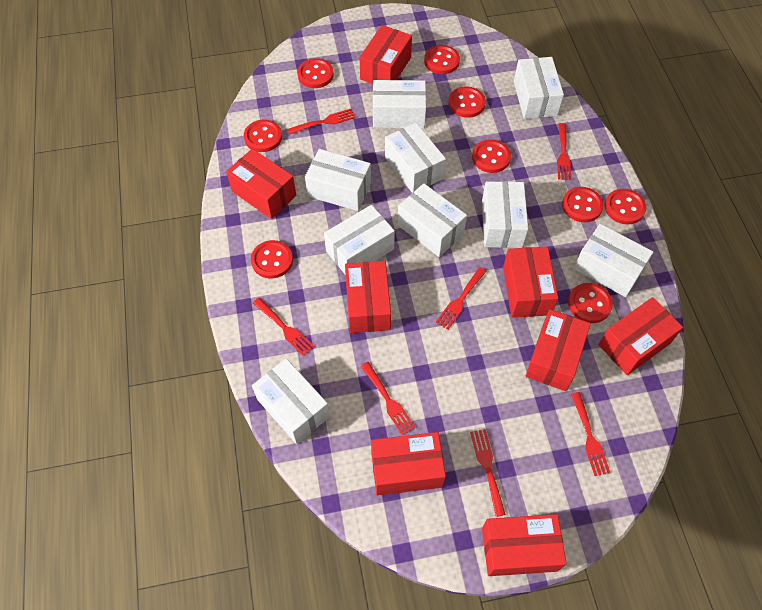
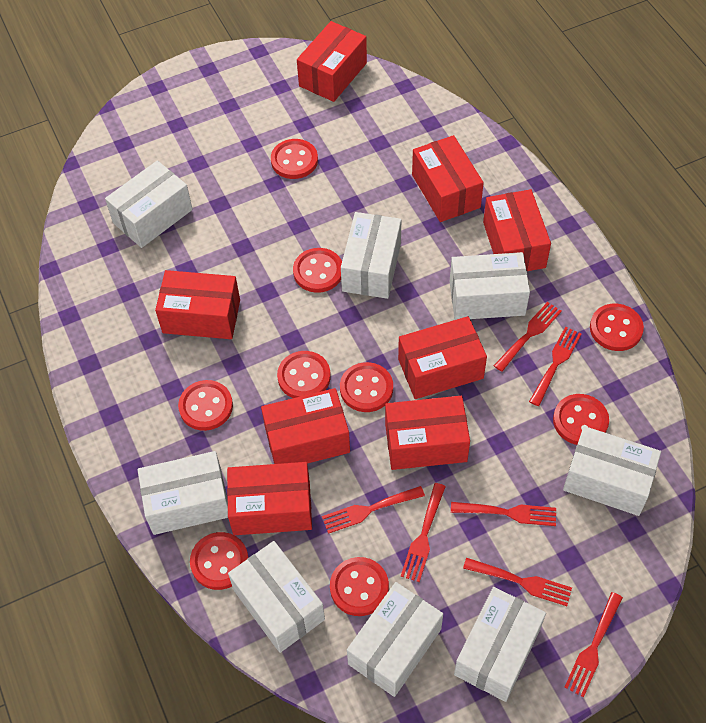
white box: [252,358,330,444] [305,149,371,211] [324,205,395,275] [373,80,426,128] [385,123,446,193] [397,183,467,257] [482,181,528,248] [514,57,564,119] [574,224,653,297] = 9 -> [105,160,193,248] [138,451,228,535] [228,541,325,653] [341,212,401,299] [347,582,443,697] [450,252,530,320] [454,587,546,702] [563,426,661,516] = 8

